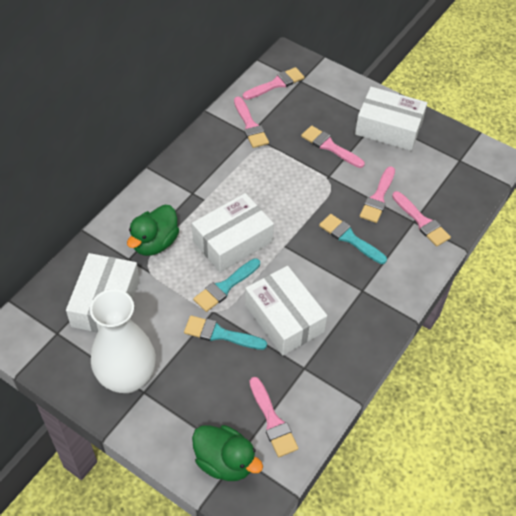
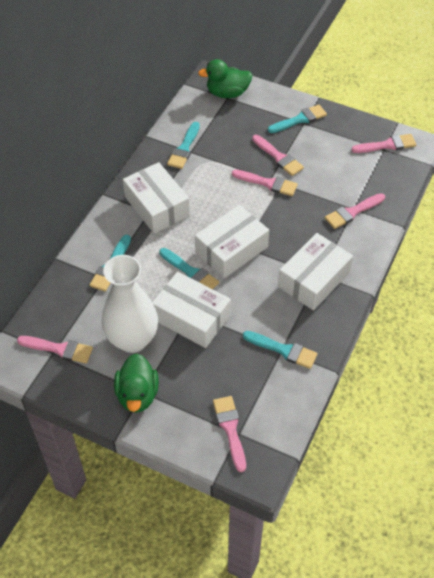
turquoise brush: [184,315,267,350] [193,258,260,312] [319,214,387,264] = 3 -> [90,235,131,292] [159,248,219,289] [167,122,200,169] [243,331,318,369] [268,105,327,133] = 5

